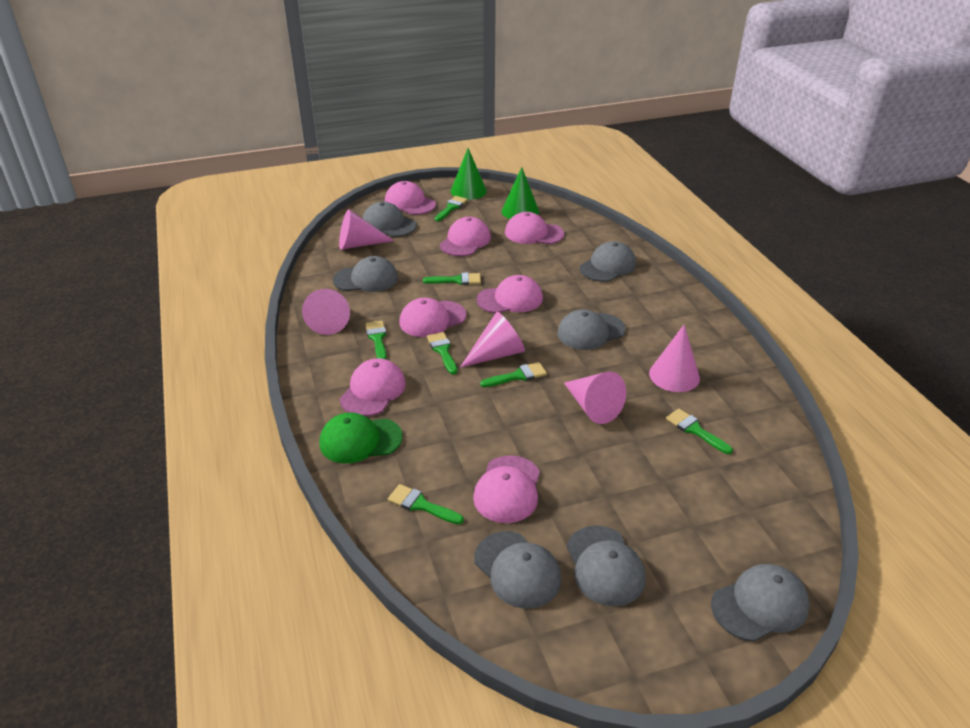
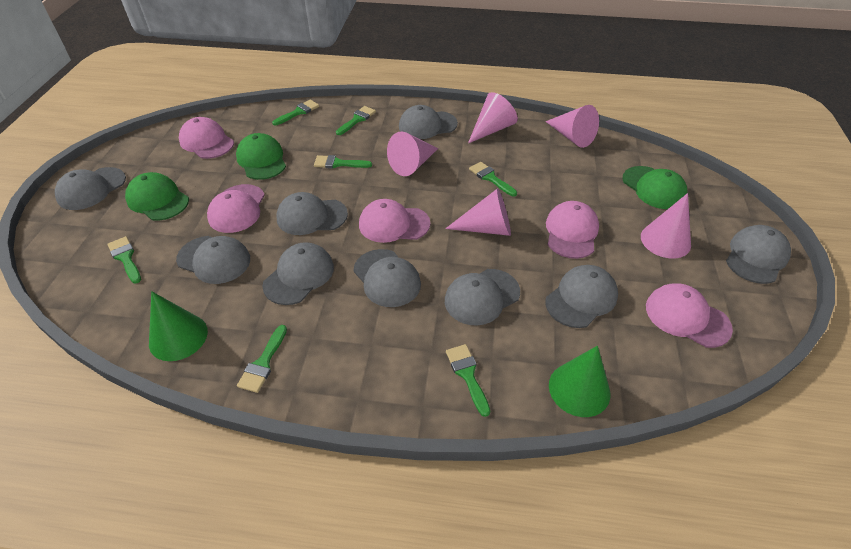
green cap: [319,412,403,463] = 1 -> [125,172,189,221] [236,133,286,180] [622,166,688,209] = 3
grey cap: [333,256,398,292] [363,202,417,237] [474,531,561,608] [557,309,626,350] [567,525,646,606] [580,241,636,282] [711,564,810,642] = 7 -> [55,167,126,210] [176,236,250,284] [262,242,334,305] [276,192,348,235] [353,249,421,307] [399,105,458,139] [445,269,520,325] [545,265,618,328] [726,225,791,284] = 9
pink cap: [340,359,406,416] [385,181,436,215] [399,298,467,337] [440,217,491,256] [473,455,540,523] [477,275,543,313] [505,212,564,244] = 7 -> [179,117,234,159] [207,184,265,233] [359,199,430,243] [546,201,599,259] [646,283,733,348] = 5

